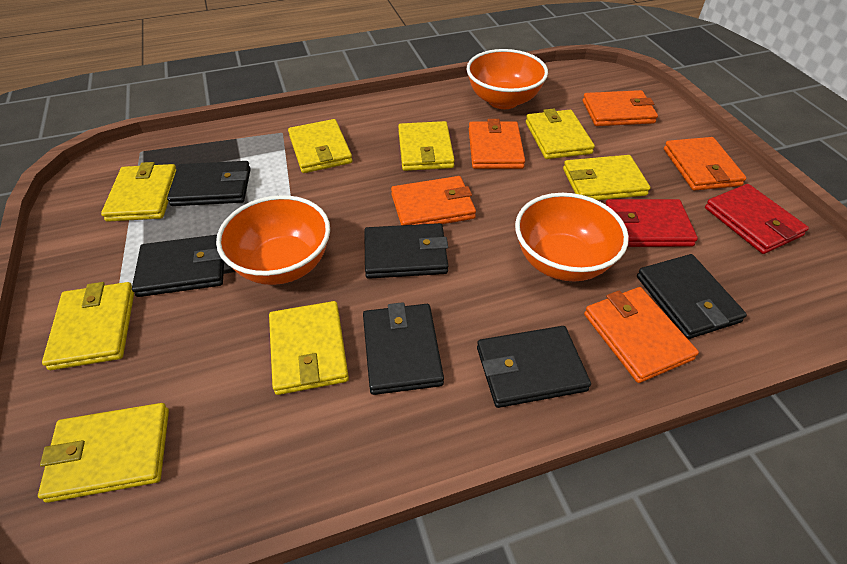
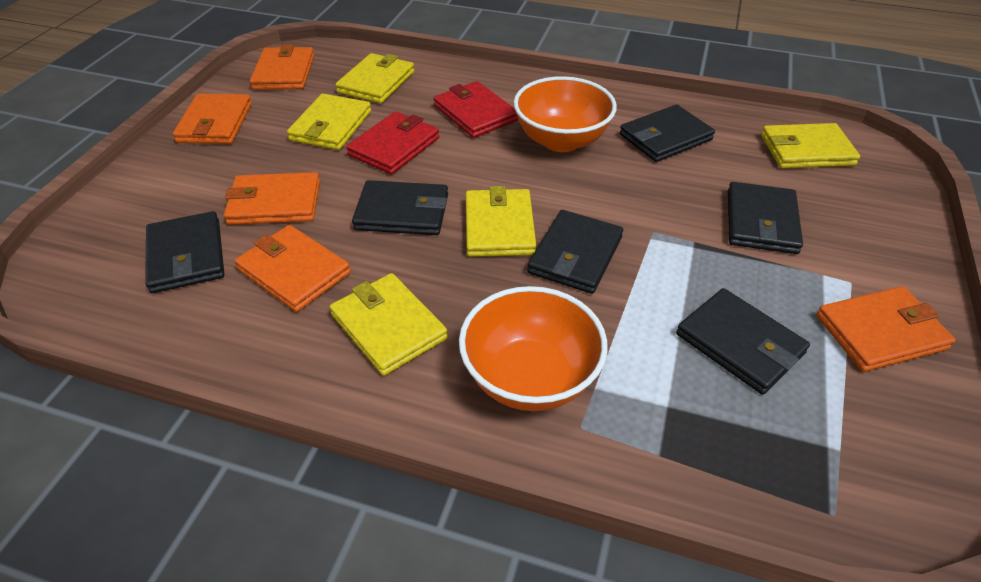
orange bowl: [216,195,330,285] [466,49,548,109] [515,193,629,281] = 3 -> [459,286,608,411] [514,76,617,152] = 2
yellow wallet: [38,403,169,503] [42,282,134,370] [101,162,177,222] [269,301,349,395] [288,119,352,173] [398,121,455,171] [526,108,595,159] [563,155,650,200] = 8 -> [287,94,371,150] [329,273,448,376] [335,53,415,104] [465,186,536,257] [761,123,860,168] = 5

